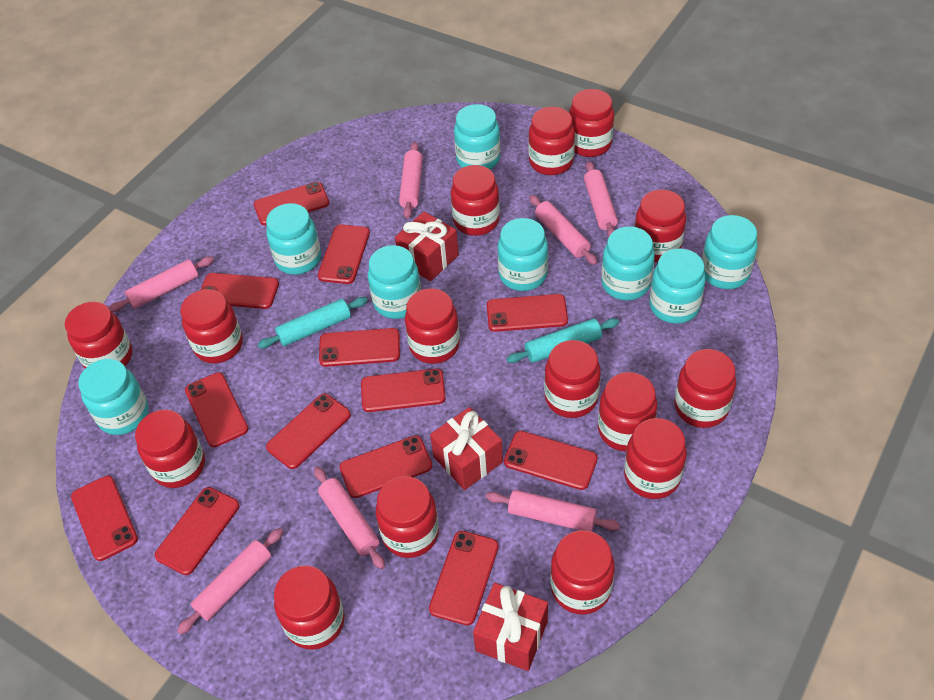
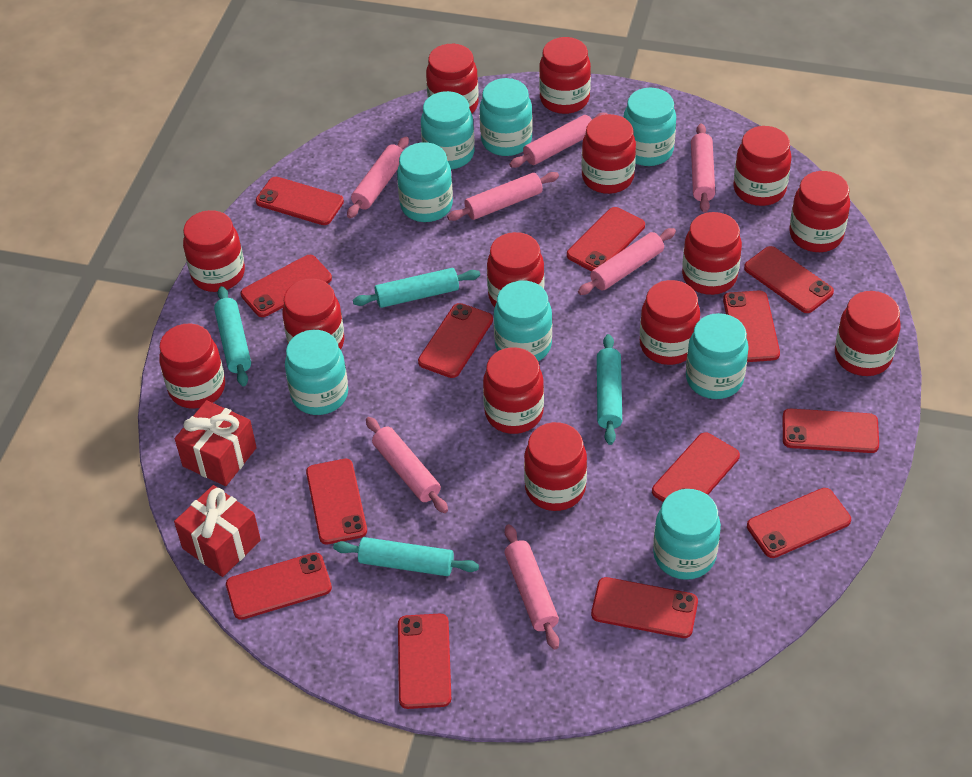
red gift: [395,212,459,281] [430,407,503,490] [473,583,548,671] = 3 -> [174,485,261,577] [175,400,257,486] = 2
red jar: [65,302,132,368] [135,410,205,488] [180,289,243,363] [274,566,345,650] [376,476,439,558] [405,288,460,364] [451,165,500,236] [528,107,575,175] [544,340,601,418] [550,530,615,615] [569,89,614,157] [598,372,657,452] [624,418,687,499] [634,189,686,262] [674,349,736,428] = 15 -> [159,323,225,409] [183,210,245,292] [282,279,344,350] [426,44,479,113] [483,347,544,434] [487,232,544,307] [524,422,587,511] [539,37,591,114] [581,114,636,194] [640,280,700,365] [682,212,742,295] [733,126,791,206] [790,171,850,252] [835,291,901,376] = 14
turquoise rolling pin: [257,297,367,348] [507,318,619,363] = 2 -> [214,286,251,386] [333,537,479,576] [353,268,480,308] [597,334,622,445] = 4

